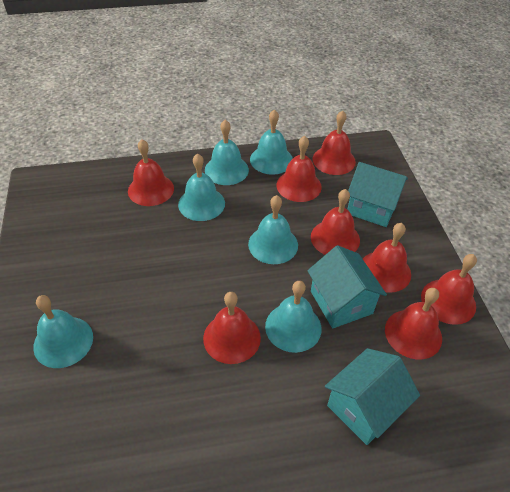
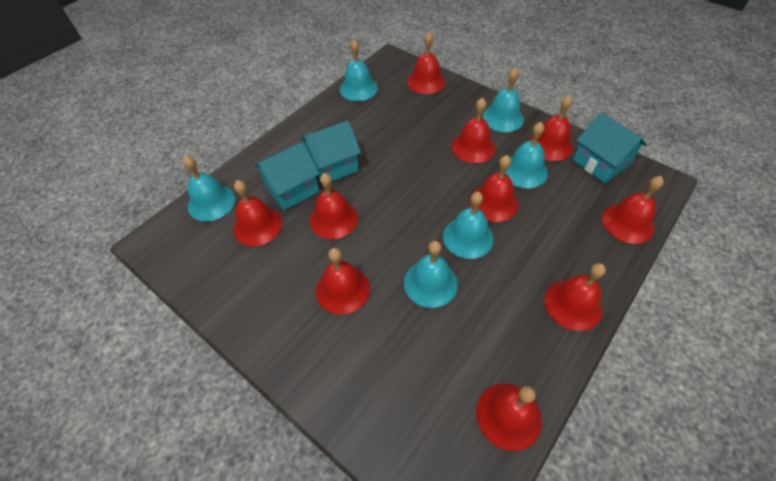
red bell: [128,139,174,206] [203,292,261,364] [276,136,322,202] [311,189,360,255] [312,110,356,175] [363,223,411,293] [385,288,442,359] [421,254,477,325] = 8 -> [233,180,282,246] [310,173,358,239] [316,248,370,315] [407,32,445,94] [452,97,495,163] [470,155,518,222] [476,383,542,451] [529,95,573,161] [544,263,606,331] [602,176,664,244] = 10

